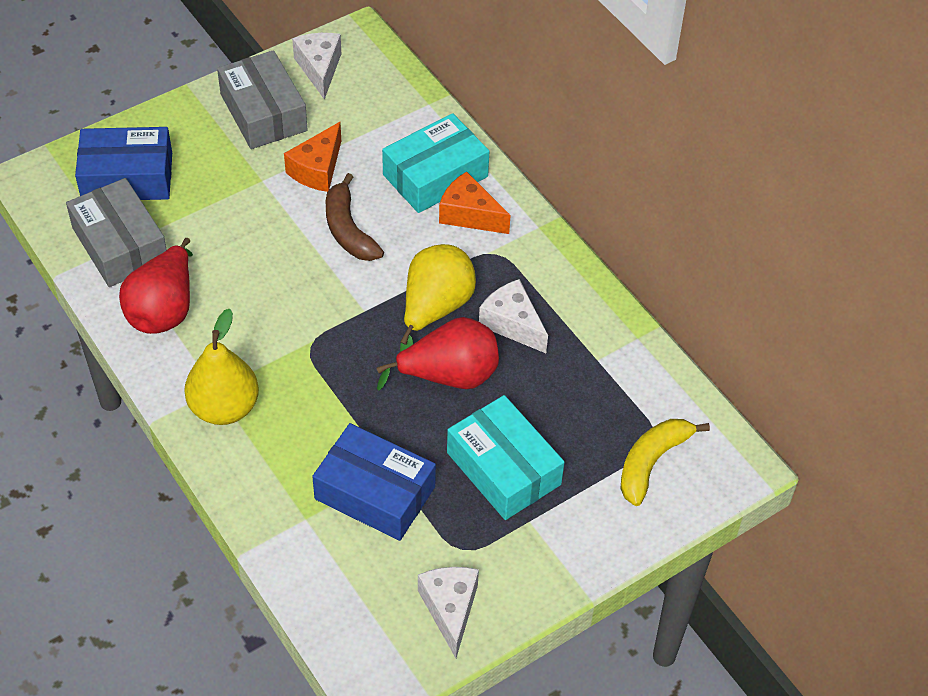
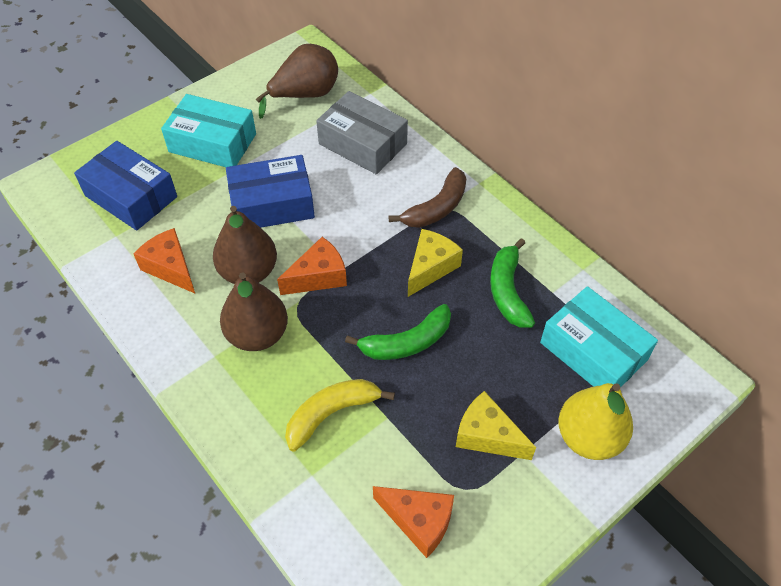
brown pear: none = 0 -> [213,206,277,284] [220,272,288,351] [256,44,338,119] = 3
green banana: none = 0 -> [345,304,451,360] [490,238,535,328] = 2
grey box: [66,178,167,287] [217,50,308,149] = 2 -> [316,91,408,174] = 1
orange cheese: [284,122,341,192] [439,172,511,234] = 2 -> [134,228,195,293] [277,237,347,295] [373,486,454,558] = 3
red pear: [119,238,193,334] [377,317,499,391] = 2 -> none = 0
white cheese: [292,33,341,100] [418,567,479,658] [479,279,548,353] = 3 -> none = 0
yellow cheese: none = 0 -> [408,229,463,297] [456,391,536,460] = 2
yellow pear: [184,309,259,425] [400,244,476,352] = 2 -> [558,383,633,460] = 1

